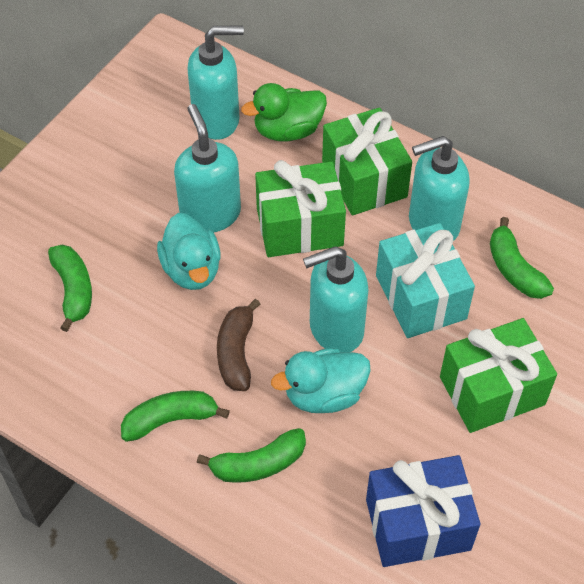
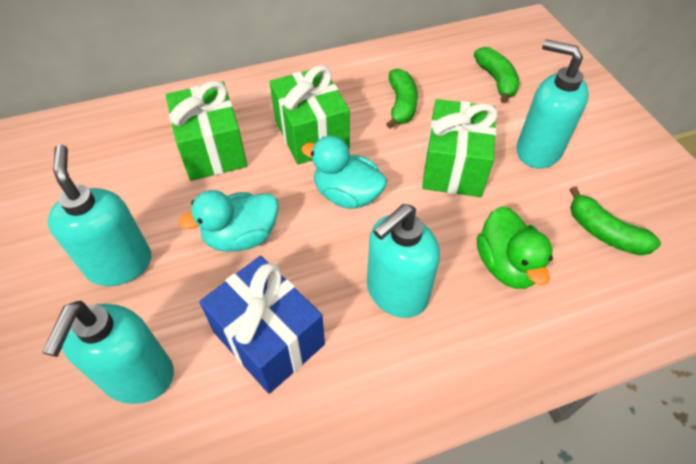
brown banana: [217,299,260,391] = 1 -> none = 0
green banana: [48,245,92,332] [121,391,230,442] [197,428,306,483] [490,217,554,299] = 4 -> [386,68,418,129] [474,47,519,103] [570,187,661,256] = 3
turquoise gift: [376,223,475,338] = 1 -> none = 0

